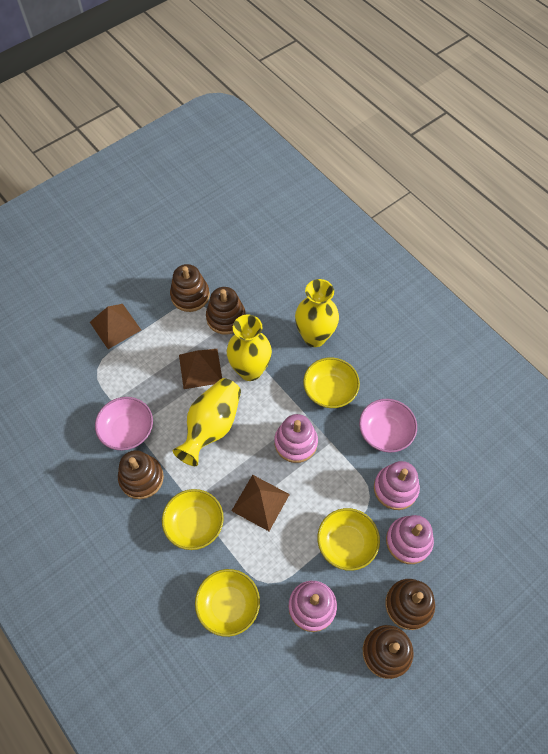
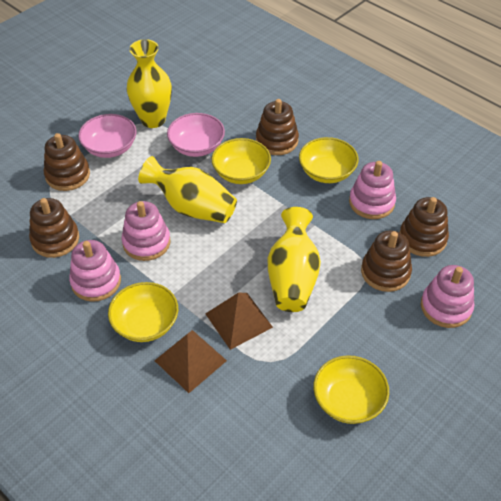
brown pyramid: [90,304,141,349] [179,349,222,389] [232,475,290,531] = 3 -> [155,330,227,393] [205,293,273,350] = 2

